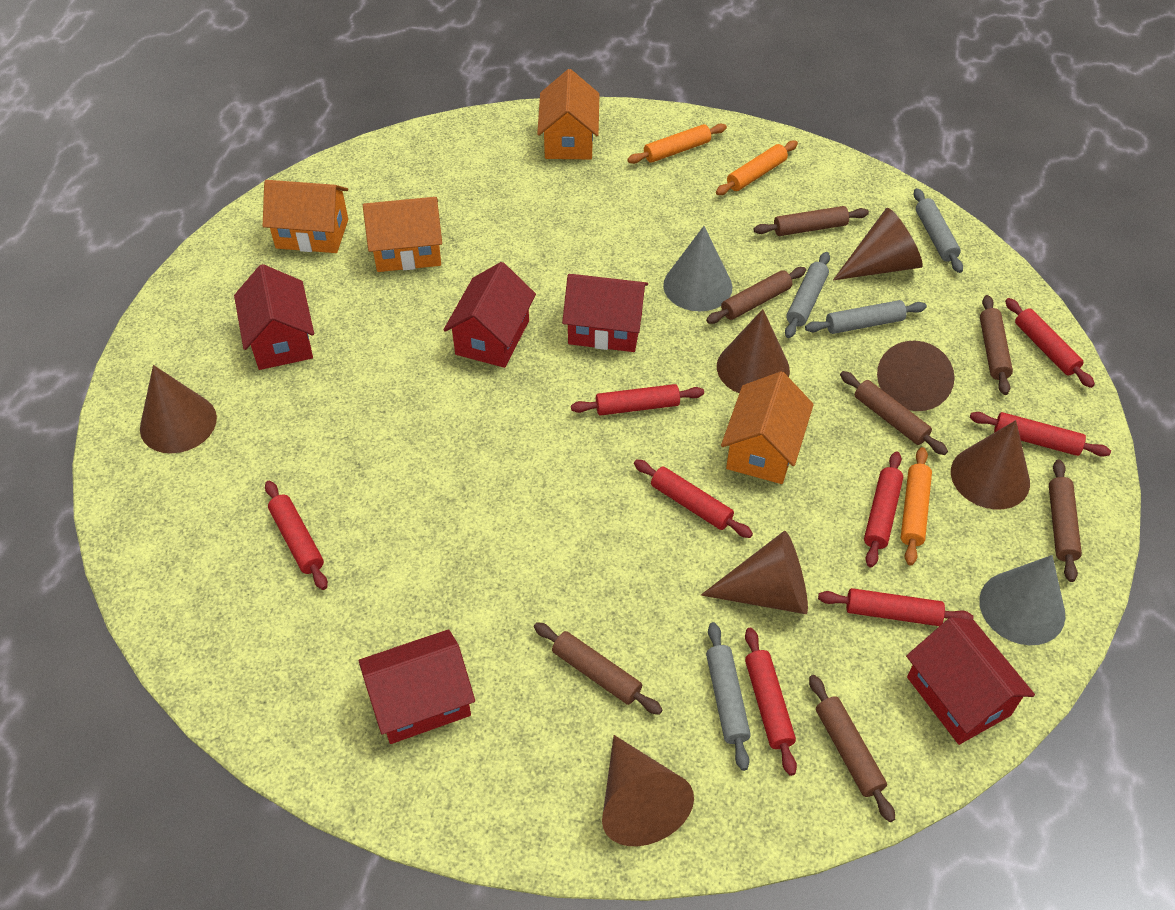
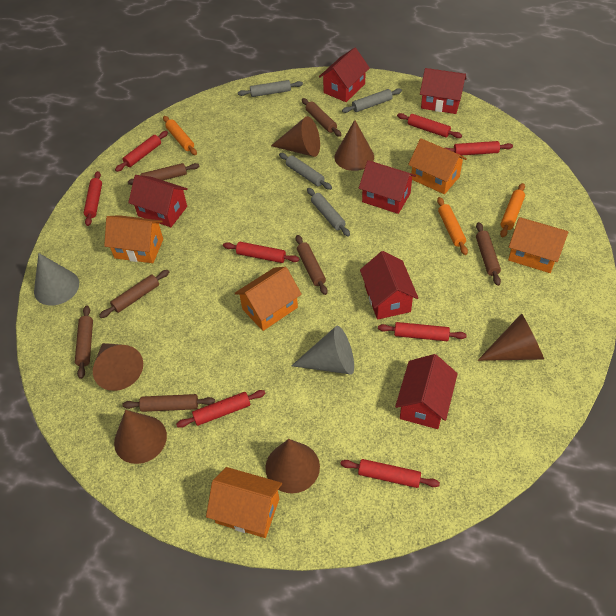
brown cone: [140,365,217,453] [602,735,694,846] [701,531,808,614] [717,309,790,393] [833,208,923,280] [877,340,955,411] [951,420,1030,509] = 7 -> [93,343,143,391] [114,410,167,464] [265,439,320,493] [271,116,320,157] [334,120,374,171] [478,313,544,361] = 6
orange house: [263,180,348,253] [363,197,442,272] [537,69,599,159] [721,371,814,484] = 4 -> [104,215,163,263] [206,467,282,538] [235,267,302,331] [408,138,467,194] [508,217,568,273] = 5
red house: [234,264,314,370] [359,629,475,744] [443,262,536,368] [562,274,648,352] [906,617,1035,745] = 5 -> [128,175,188,227] [319,48,370,102] [359,160,416,214] [360,251,418,319] [395,354,458,429] [420,68,466,114] = 6

